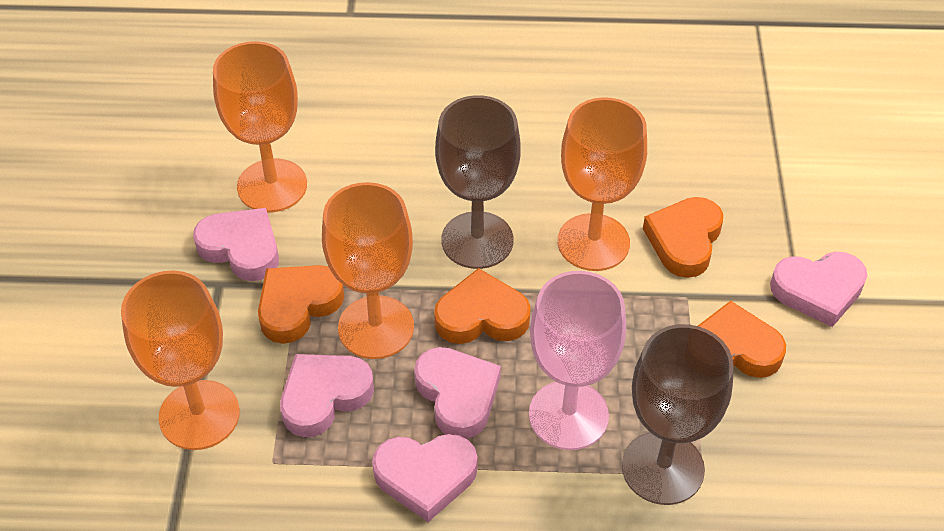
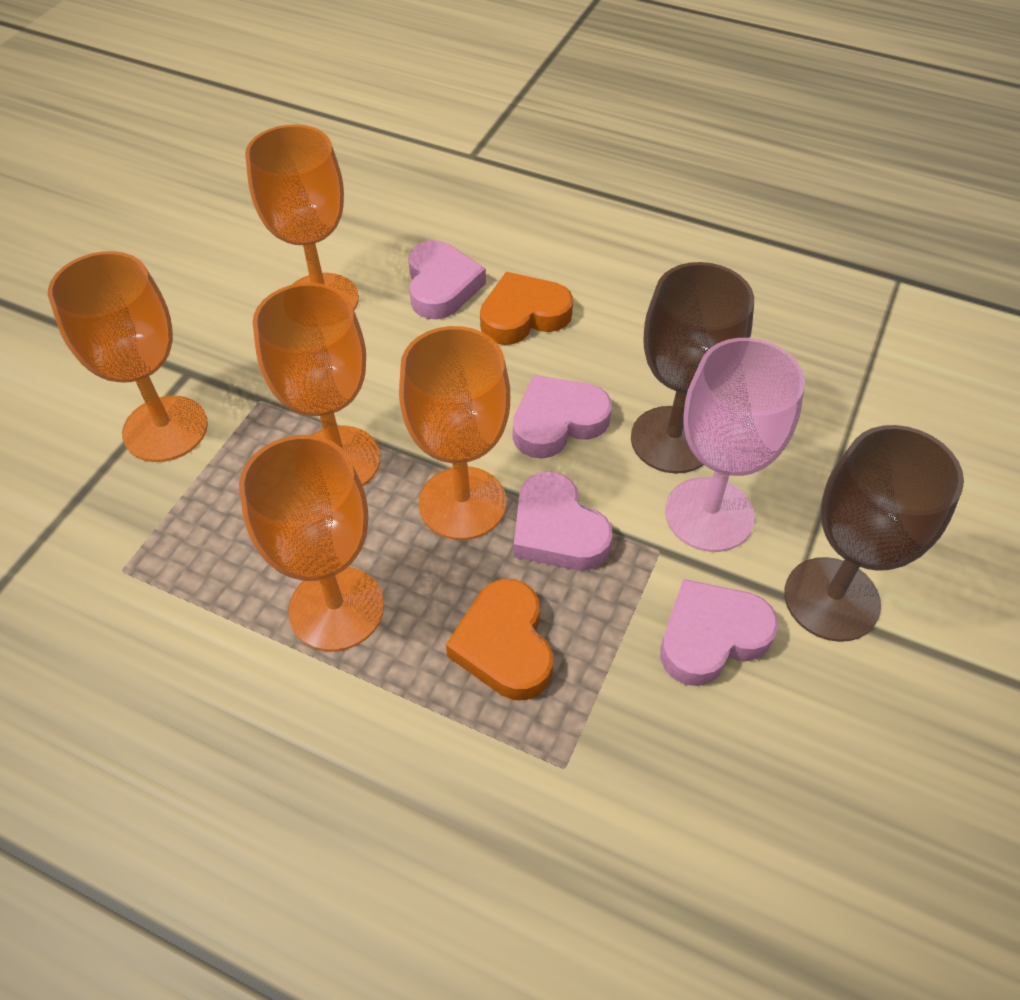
orange goblet: [121,271,240,450] [213,41,307,212] [322,182,414,359] [558,97,647,271] = 4 -> [48,251,208,462] [239,435,384,651] [245,124,359,310] [253,283,380,486] [399,326,510,540] = 5
orange heart: [258,265,344,344] [434,268,531,344] [643,197,723,278] [698,301,786,378] = 4 -> [446,579,553,700] [480,272,573,345] = 2
pink heart: [193,208,279,281] [280,354,374,437] [372,434,478,522] [414,347,501,439] [770,252,867,327] = 5 -> [408,240,486,319] [513,375,612,459] [514,471,613,570] [660,579,778,686] = 4

